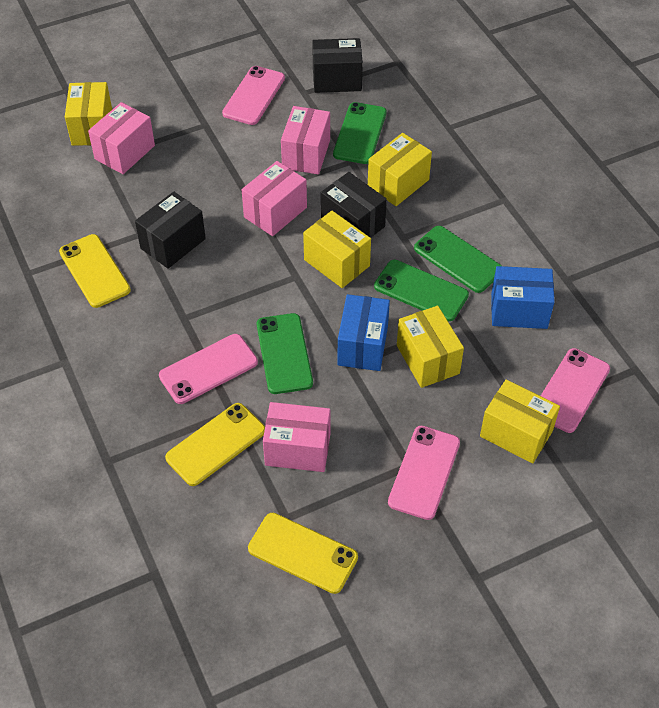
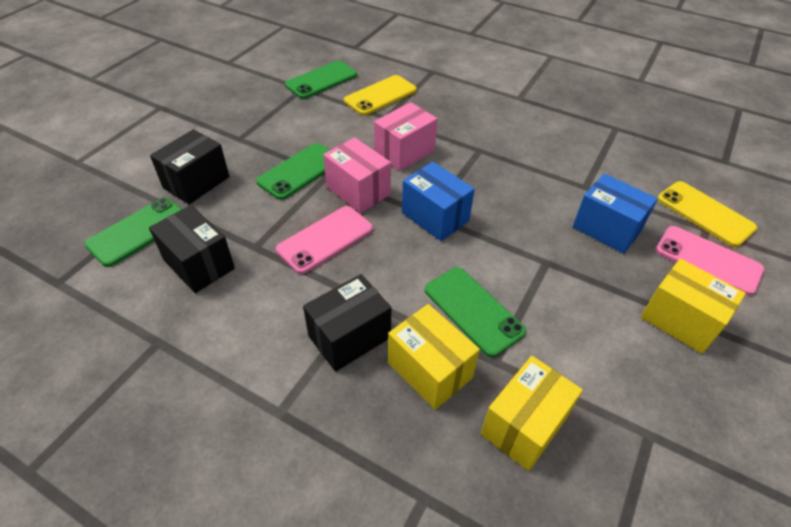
pink box: [88,102,155,174] [242,161,307,236] [263,402,330,472] [281,106,330,174] = 4 -> [323,137,391,213] [374,102,438,171] = 2
pink phone: [159,334,258,404] [222,66,285,125] [388,426,460,520] [541,348,610,433] = 4 -> [276,206,373,274] [656,226,764,295] = 2
yellow box: [65,82,112,146] [303,211,371,288] [368,133,432,206] [397,306,464,388] [480,379,560,464] = 5 -> [388,304,480,410] [481,356,583,471] [641,259,746,354] = 3
yellow phone: [59,234,131,308] [165,403,265,486] [248,513,358,594] = 3 -> [344,75,417,116] [658,181,757,247] = 2

